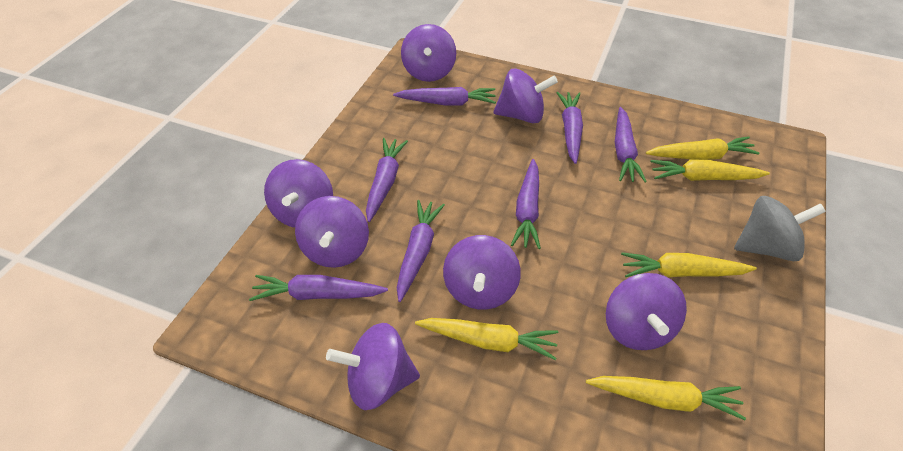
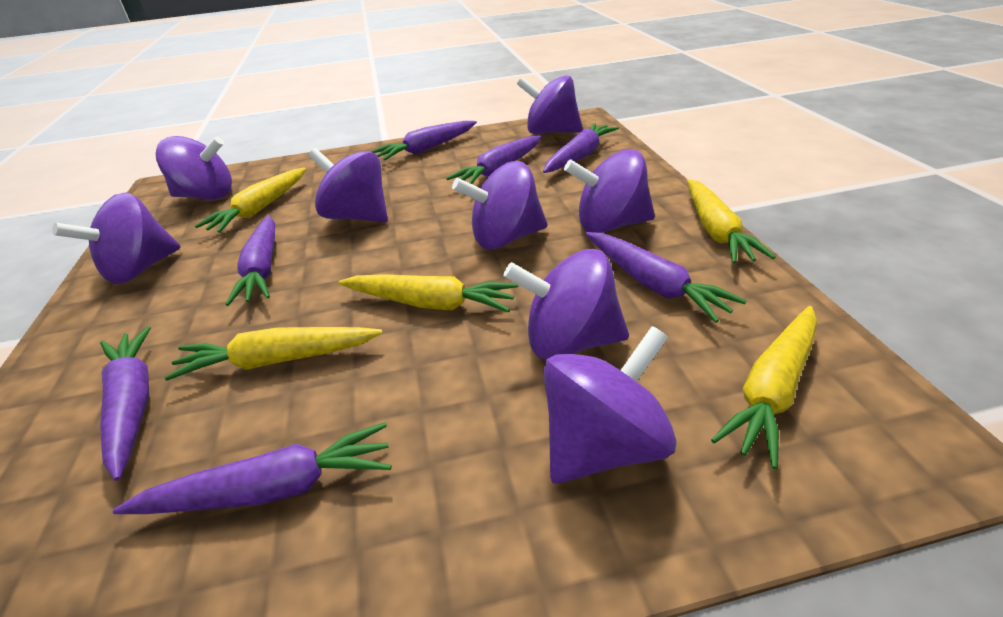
grey spinning top: [734,196,826,261] = 1 -> none = 0
purple spinning top: [264,159,333,228] [295,196,369,268] [326,323,420,410] [401,24,456,82] [443,235,521,310] [493,69,558,123] [606,273,687,350] = 7 -> [52,192,180,284] [156,136,232,200] [309,148,388,222] [452,161,548,249] [504,249,629,359] [517,75,583,134] [544,326,677,484] [564,149,655,233] = 8

